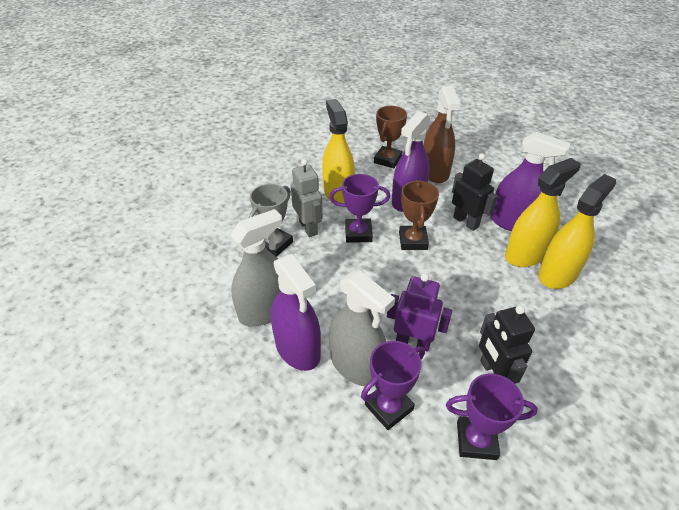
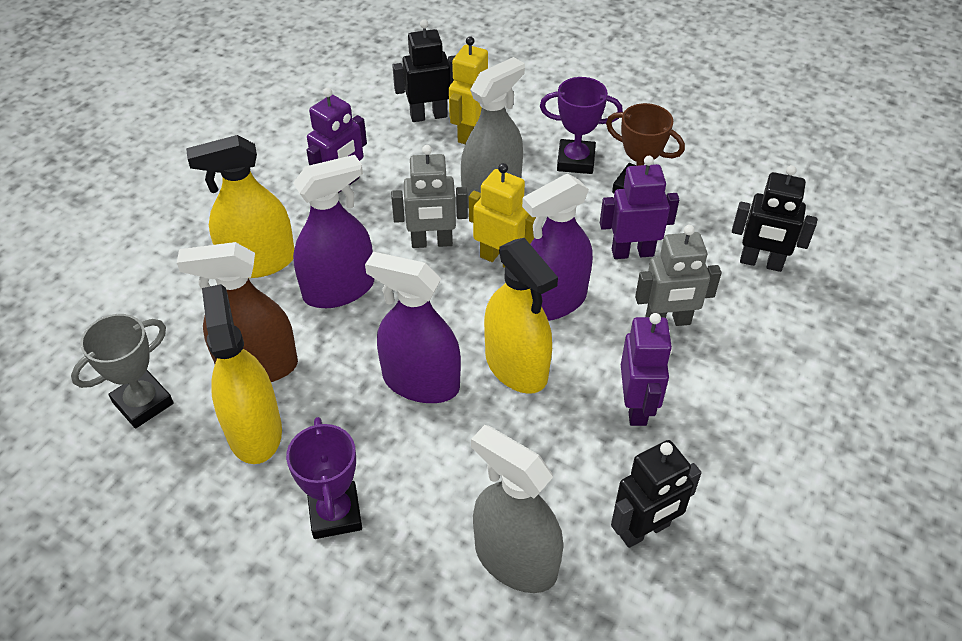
black robot: [452,153,498,231] [479,305,535,384] = 2 -> [392,19,456,122] [611,440,702,548] [732,165,817,272] = 3
brown trophy: [374,106,407,168] [399,180,439,250] = 2 -> [606,103,685,193] = 1
grey robot: [291,159,323,237] = 1 -> [391,145,468,248] [635,225,722,326] = 2
purple robot: [387,273,452,352] = 1 -> [306,88,367,193] [600,156,679,259] [621,313,672,426] = 3
purple trophy: [329,174,390,243] [361,341,425,430] [446,374,538,460] = 3 -> [286,417,362,539] [540,77,623,174] = 2
yellow robot: none = 0 -> [449,36,488,144] [469,163,536,268] = 2

